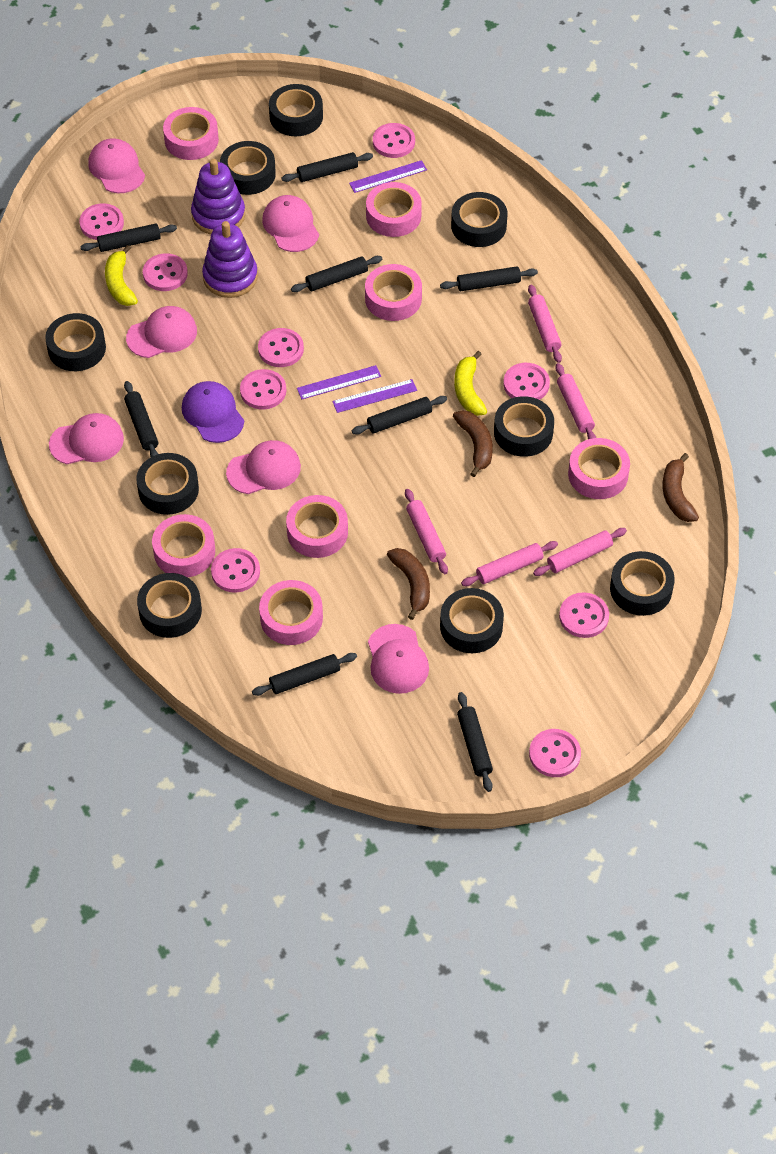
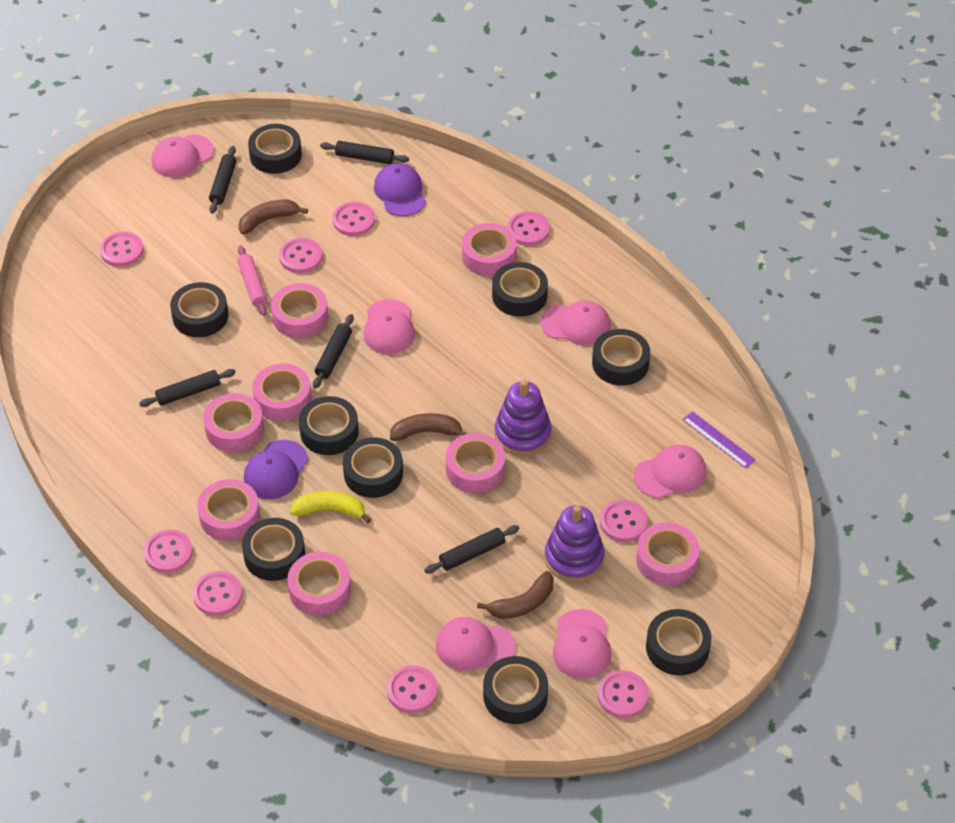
black rolling pin: [80,223,177,252] [124,381,158,457] [252,653,357,696] [282,152,373,182] [291,256,382,292] [352,396,447,435] [440,266,538,291] [457,692,493,792] = 8 -> [139,369,236,407] [209,146,236,213] [313,314,354,389] [320,141,409,164] [424,525,519,574] = 5
pink rolling pin: [405,489,448,574] [461,541,558,586] [528,285,562,363] [533,528,627,576] [555,363,596,439] = 5 -> [237,246,267,316] = 1
pink tape: [152,514,215,577] [163,107,219,160] [259,580,323,645] [286,495,348,558] [365,264,422,321] [366,182,422,237] [568,438,630,499] = 7 -> [197,479,260,541] [203,393,264,452] [252,363,312,421] [271,283,328,338] [287,552,351,616] [446,433,505,493] [462,223,517,276] [636,522,700,586] = 8
purple cap: [182,381,244,443] = 1 -> [244,440,308,499] [374,163,426,216] = 2
purple ruler: [297,365,381,399] [332,379,417,413] [349,160,427,193] = 3 -> [682,411,756,468] = 1
yellow banana: [105,245,138,306] [454,351,487,416] = 2 -> [290,491,371,523] = 1

